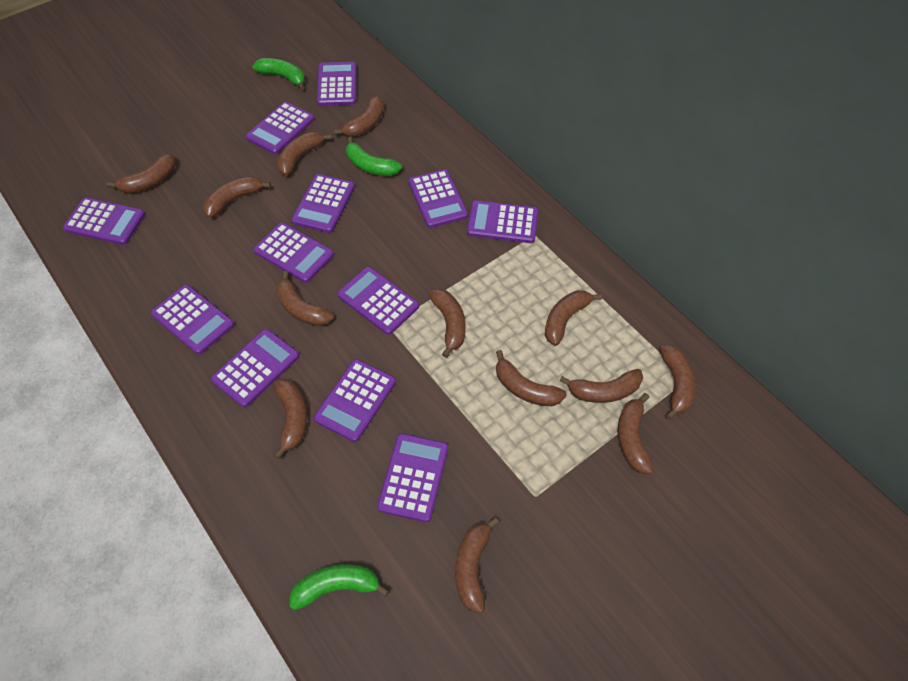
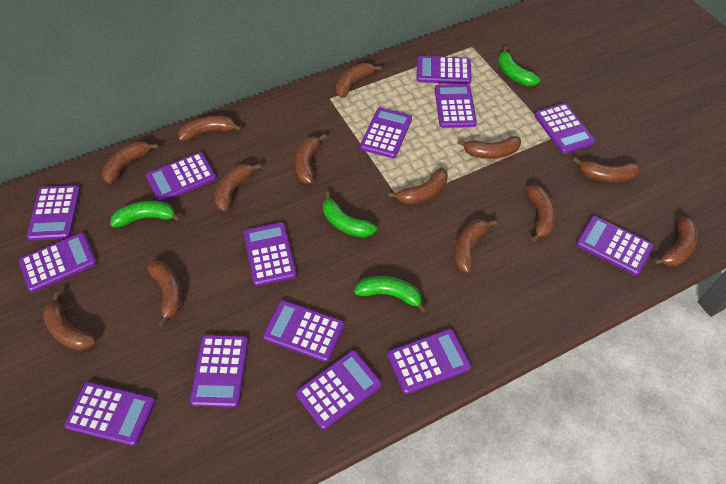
green banana: [252,58,305,90] [289,564,389,610] [346,137,402,176] = 3 -> [110,201,181,227] [323,192,377,238] [354,276,427,313] [498,47,540,86] = 4
purple calculator: [63,197,145,245] [151,285,234,355] [211,329,299,407] [246,102,315,154] [254,222,334,283] [291,174,355,233] [314,359,396,442] [317,62,357,106] [337,267,419,335] [377,433,448,522] [408,169,468,228] [467,200,539,243] = 12 -> [19,233,97,292] [27,185,81,241] [64,382,156,446] [146,152,216,202] [190,335,248,407] [244,222,297,286] [263,300,344,362] [296,350,382,430] [360,107,412,158] [387,329,471,394] [416,56,472,84] [435,84,477,128] [534,103,595,154] [576,216,653,275] = 14

